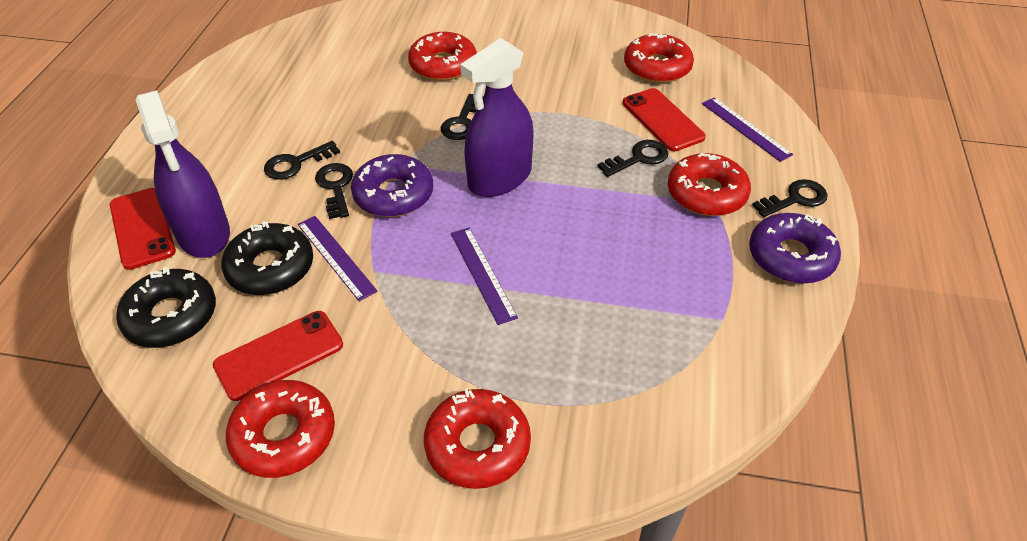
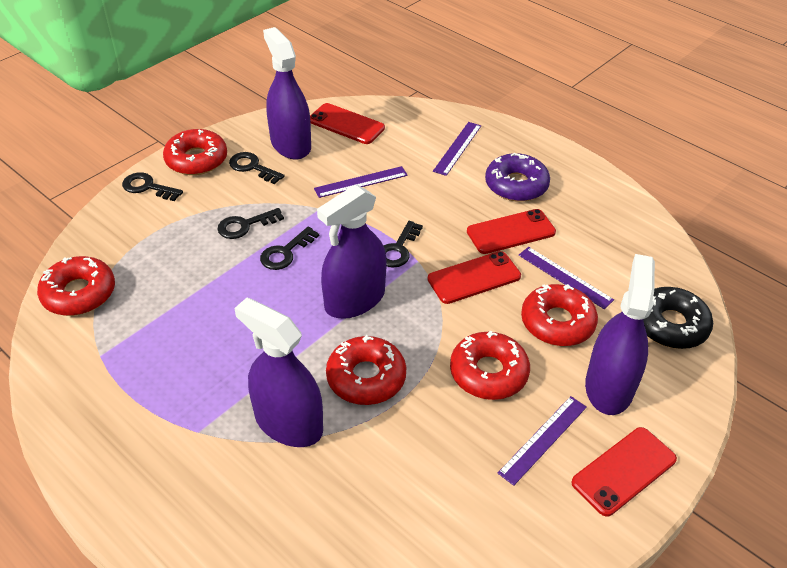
black donut: [116,267,216,348] [221,221,313,295] = 2 -> [643,287,713,349] = 1
purple donut: [351,154,433,217] [749,213,841,284] = 2 -> [485,153,550,202] = 1
purple ruler: [298,216,378,301] [451,228,518,325] [702,97,793,162] = 3 -> [314,166,408,198] [433,122,481,176] [498,396,587,486] [519,247,614,309] = 4
purple spray bottle: [136,90,230,258] [460,38,533,197] = 2 -> [234,298,323,447] [263,27,311,159] [317,184,387,319] [585,254,655,415] = 4
red phone: [110,188,176,270] [213,311,343,401] [623,88,706,151] = 3 -> [310,103,385,144] [428,251,521,304] [467,209,556,254] [571,427,677,517] = 4

